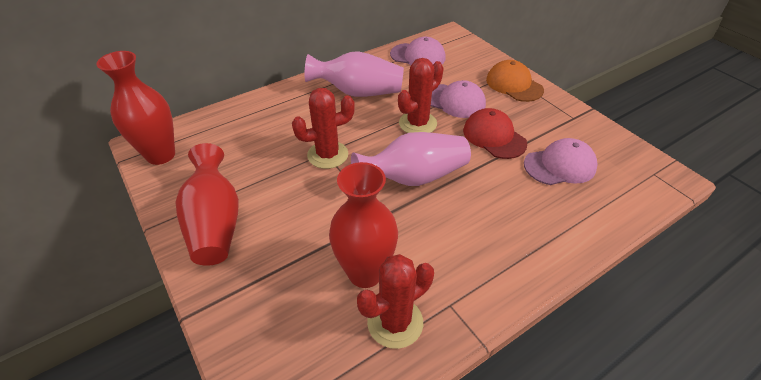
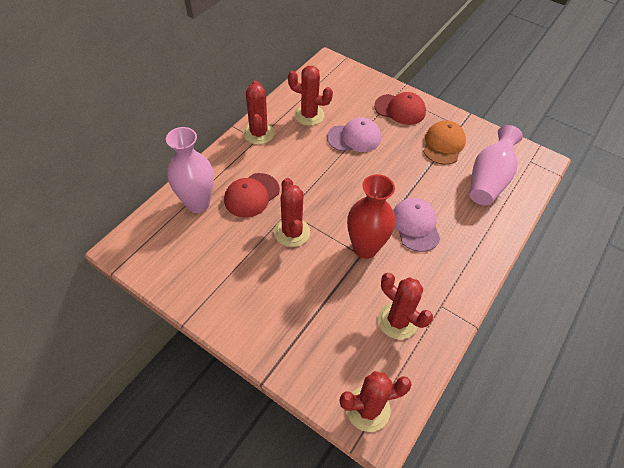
pink cap: [390,37,446,65] [431,80,486,118] [524,138,598,185] = 3 -> [327,117,381,152] [393,198,440,252] = 2
red cactus: [292,88,355,169] [357,254,434,349] [398,58,444,133] = 3 -> [243,80,275,145] [274,178,310,247] [288,66,333,126] [340,371,412,432] [378,273,433,340] = 5
red cap: [463,108,527,159] = 1 -> [224,173,280,218] [374,92,426,125] = 2
red vase: [96,51,175,165] [175,143,239,266] [329,162,398,288] = 3 -> [347,174,395,259] = 1

